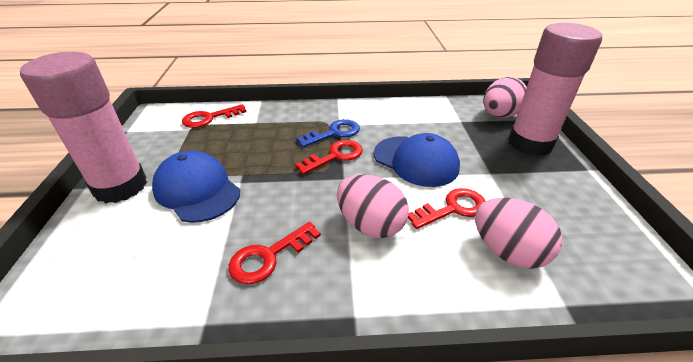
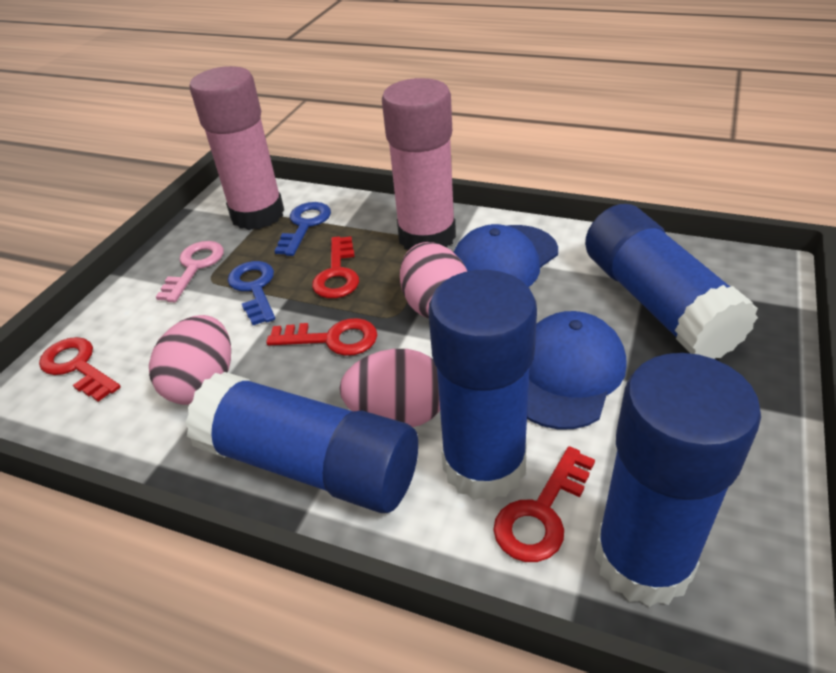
blue glue stick: none = 0 -> [185,372,418,513] [428,270,537,501] [585,204,758,359] [594,353,761,607] = 4
blue key: [297,119,360,147] = 1 -> [228,261,275,325] [274,202,331,256] = 2
pink key: none = 0 -> [156,241,224,302] = 1

